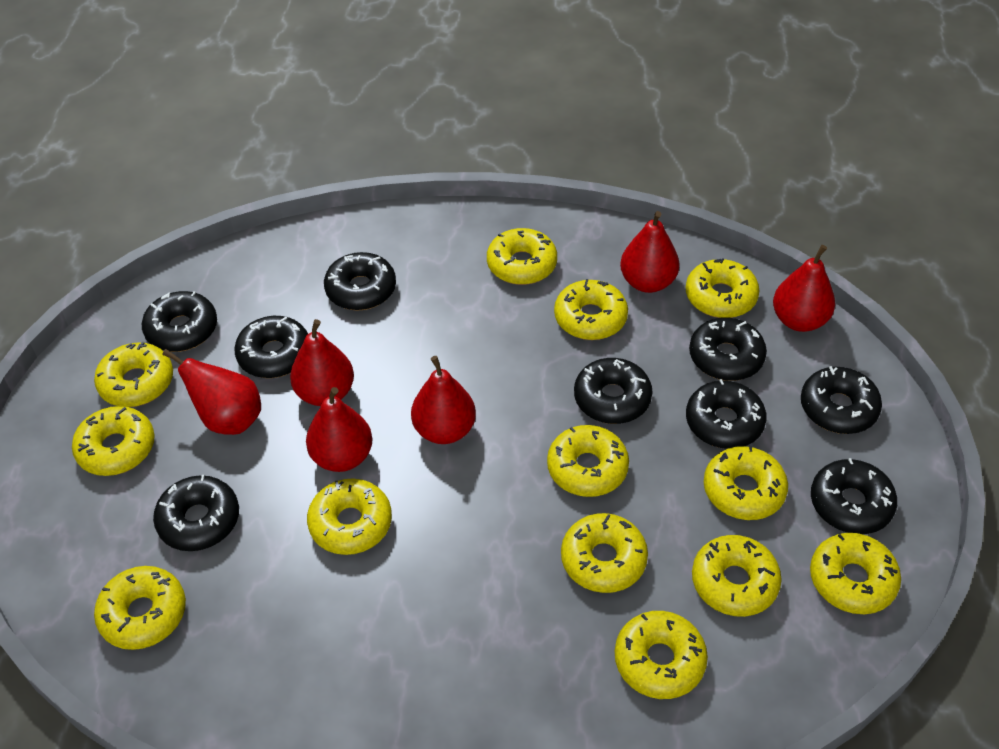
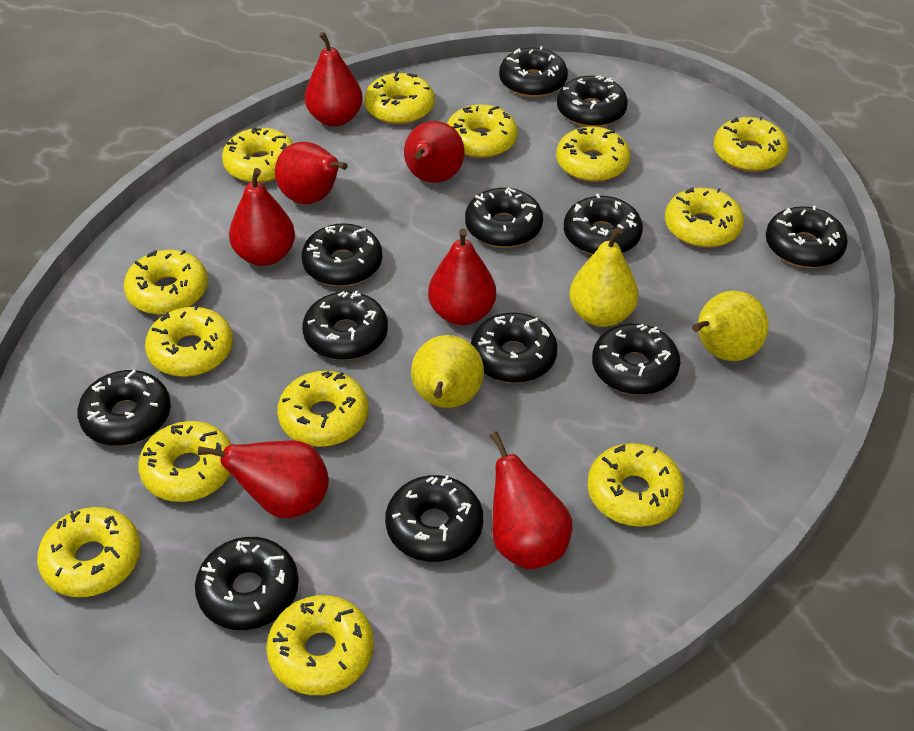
black donut: [142,291,217,352] [153,475,239,551] [234,316,308,378] [324,252,396,310] [574,358,652,424] [686,379,767,449] [689,318,767,381] [801,366,882,434] [811,458,897,534] = 9 -> [77,370,171,446] [195,537,299,630] [302,223,382,286] [302,291,388,360] [385,475,483,562] [465,188,543,248] [471,313,557,383] [499,46,568,97] [557,75,628,127] [564,194,643,255] [592,324,680,395] [766,205,848,268] = 12
red pear: [162,349,261,435] [290,319,354,406] [306,387,372,472] [411,356,476,444] [620,211,679,293] [773,245,835,332] = 6 -> [198,440,329,518] [229,168,295,266] [275,142,348,204] [305,32,363,126] [404,121,465,183] [428,228,496,325] [490,431,572,569] = 7
yellow pear: none = 0 -> [411,335,484,408] [569,227,639,327] [692,291,769,361] = 3

